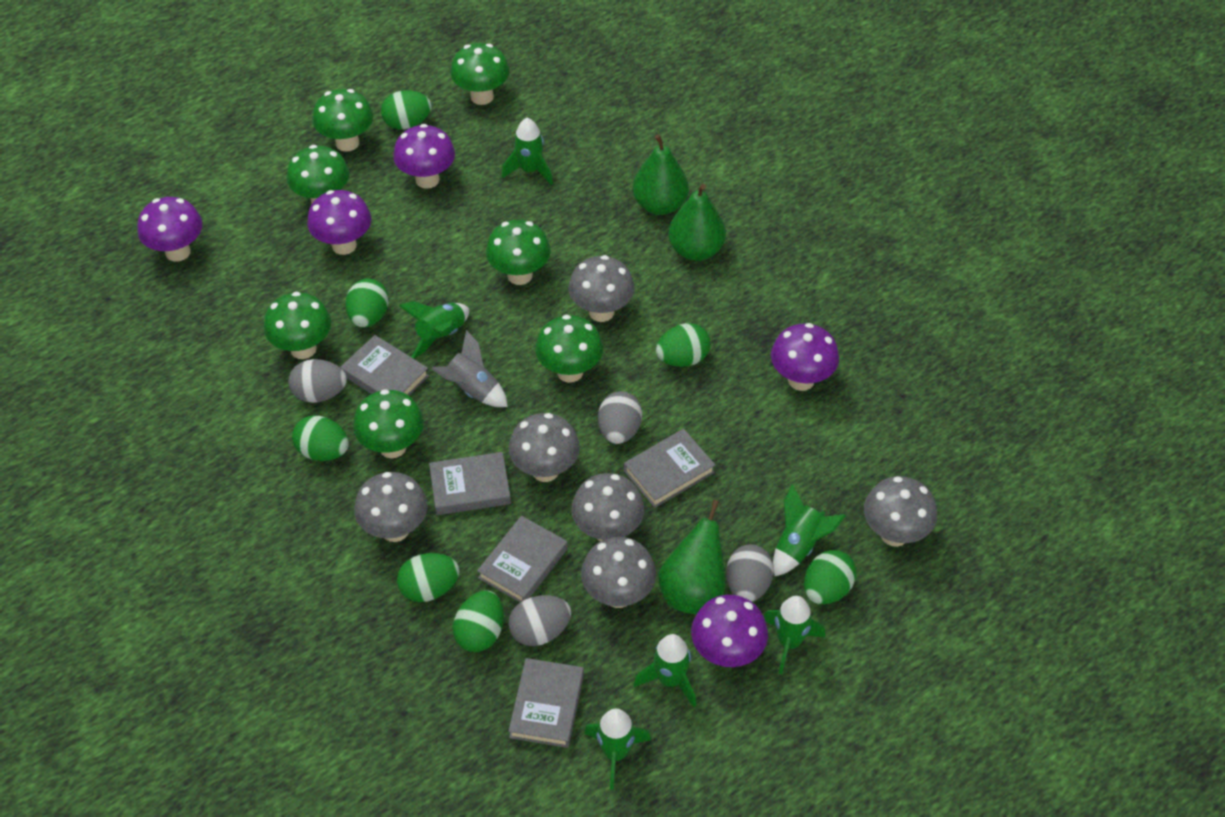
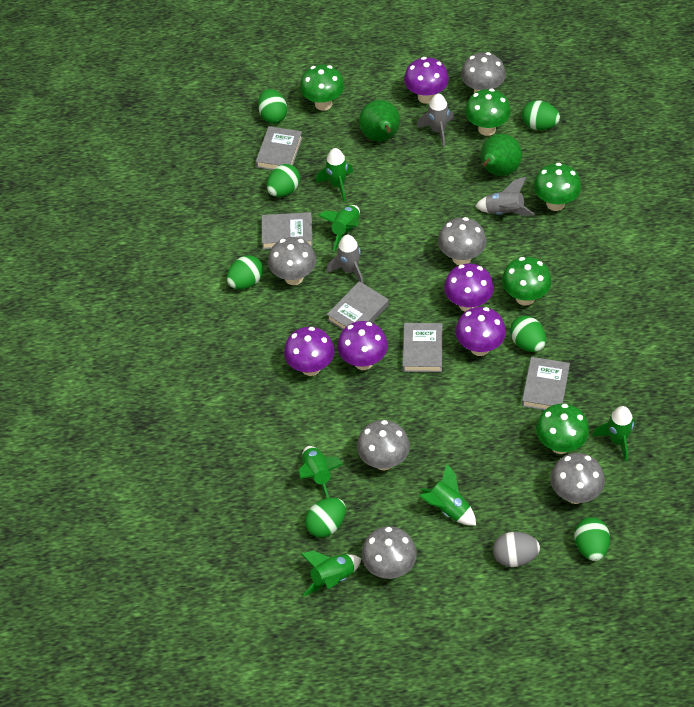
green mushroom: [264,292,331,359] [287,145,349,204] [313,89,373,152] [353,389,424,458] [450,43,509,105] [486,220,551,285] [535,315,603,382] = 7 -> [300,65,345,111] [465,89,511,136] [502,257,552,306] [534,163,581,211] [536,404,589,454] = 5
green pear: [633,134,689,215] [659,500,725,614] [668,184,726,261] = 3 -> [359,100,400,141] [480,134,522,176] = 2
grey egg: [288,359,347,403] [509,595,571,646] [598,391,642,444] [726,544,774,602] = 4 -> [493,532,540,567] = 1
grey rocket: [431,330,508,407] = 1 -> [326,235,363,283] [417,94,454,147] [475,177,535,216] = 3

